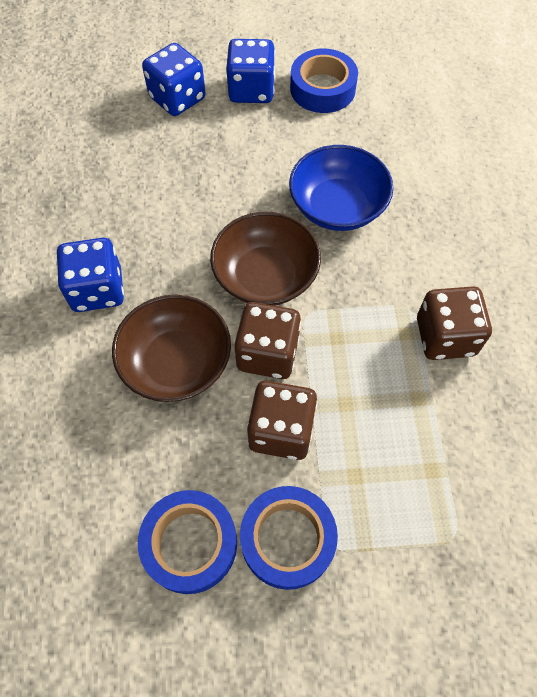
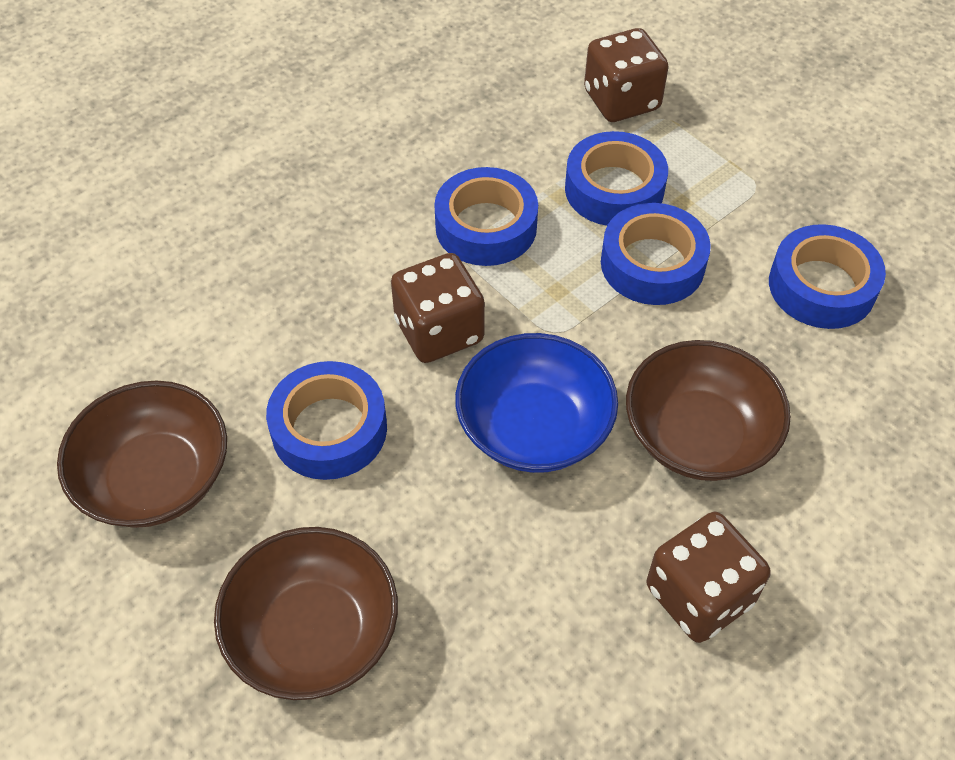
blue dice: [57,238,124,312] [142,43,206,116] [226,39,275,103] = 3 -> none = 0
blue tape: [138,490,237,594] [240,486,338,590] [290,48,358,113] = 3 -> [266,361,387,480] [434,167,538,266] [565,131,668,226] [601,203,711,305] [769,224,886,329] = 5
brown bowl: [112,295,231,402] [210,212,321,306] = 2 -> [57,380,227,528] [214,527,398,700] [626,340,791,481] = 3

